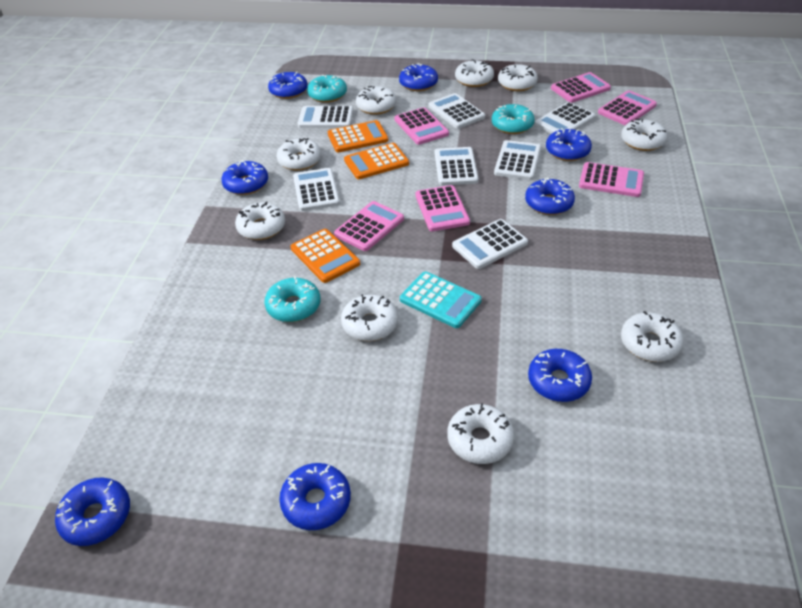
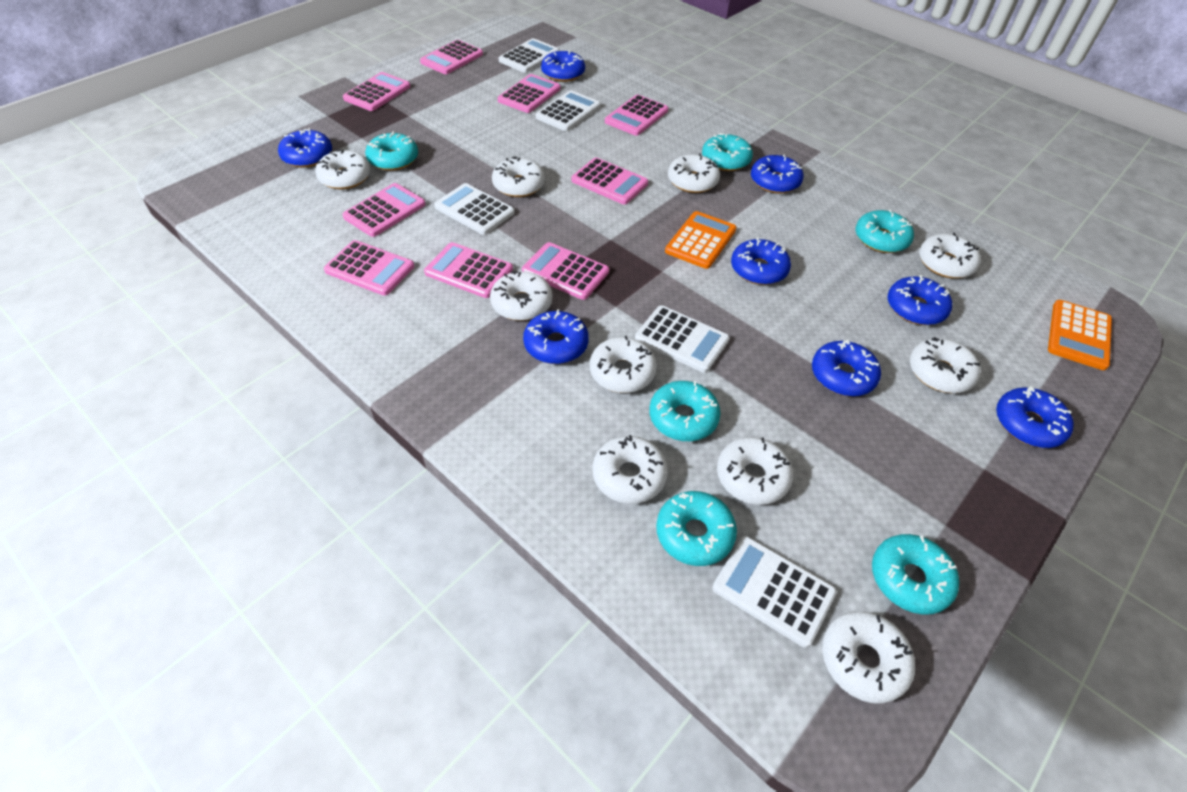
orange calculator: [291,229,360,283] [328,120,388,152] [344,143,409,179] = 3 -> [665,211,736,269] [1048,300,1112,370] = 2
pink calculator: [334,201,404,251] [394,107,449,145] [415,185,470,231] [551,72,611,103] [579,162,644,197] [598,90,657,125] = 6 -> [324,240,414,296] [342,183,426,237] [343,72,411,111] [420,40,483,74] [424,242,513,298] [498,74,560,113] [522,242,609,300] [571,158,648,205] [605,95,668,136] = 9
turquoise calculator: [400,272,482,328] = 1 -> none = 0
turquoise donut: [264,276,320,322] [307,75,347,103] [492,104,535,134] = 3 -> [365,131,418,171] [649,381,721,441] [656,491,737,566] [702,133,753,171] [855,209,914,253] [872,534,959,615] = 6
white calculator: [293,168,340,211] [298,106,353,128] [428,93,485,129] [435,147,479,186] [452,219,528,269] [494,140,541,180] [535,102,595,134] = 7 -> [434,183,515,235] [499,38,559,73] [536,90,601,131] [635,305,730,373] [712,536,837,648] = 5
white donut: [235,201,285,240] [276,138,321,171] [341,294,398,341] [356,86,396,115] [447,403,514,464] [455,59,494,87] [498,64,538,91] [621,118,668,151] [621,311,684,362] = 9 -> [315,149,371,189] [490,271,553,321] [492,157,545,197] [590,336,657,393] [593,435,668,504] [668,153,720,193] [717,437,793,505] [822,611,915,704] [910,337,980,393] [919,233,981,278] = 10

